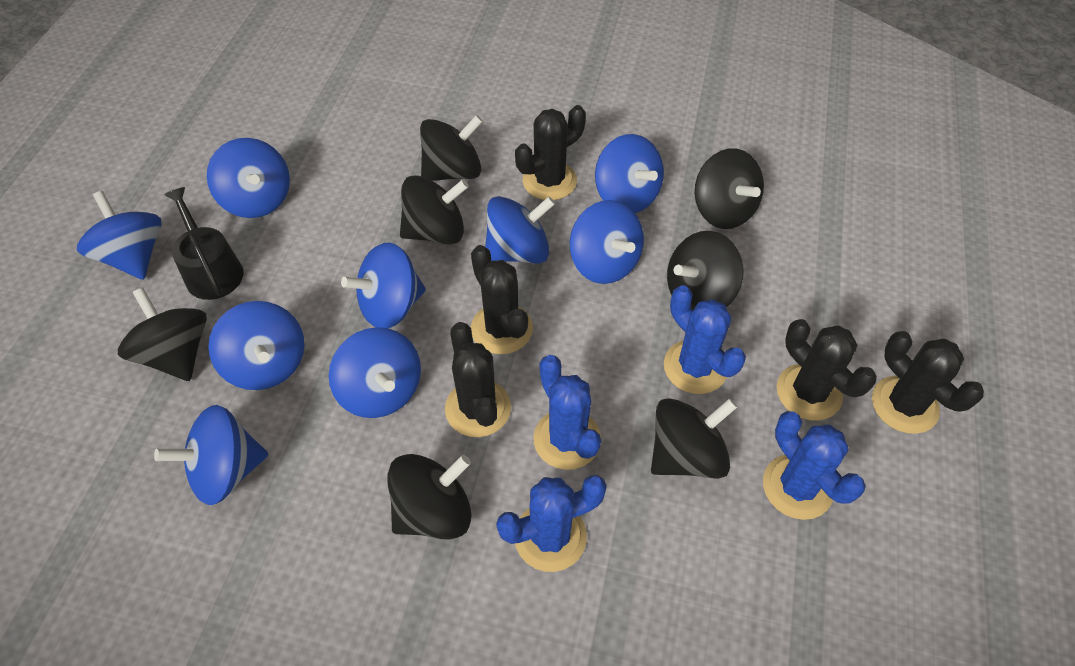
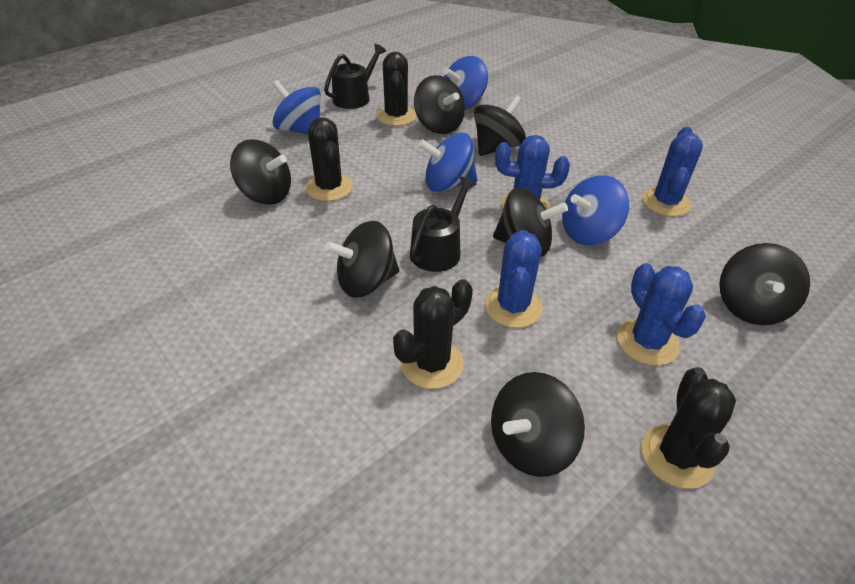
black cactus: [445,322,511,437] [471,245,533,354] [515,105,586,200] [777,319,877,421] [872,331,984,434] = 5 -> [305,117,353,201] [376,52,416,126] [393,279,473,389] [641,367,736,489] = 4
black watering can: [164,187,243,300] = 1 -> [324,44,386,109] [410,177,477,272] = 2
blue spinning top: [77,191,161,280] [154,405,268,505] [207,138,290,218] [208,301,305,390] [329,327,421,418] [341,243,426,328] [485,196,555,264] [570,200,644,284] [595,134,664,213] = 9 -> [272,80,321,135] [418,132,477,192] [444,56,488,109] [562,175,629,245] = 4

